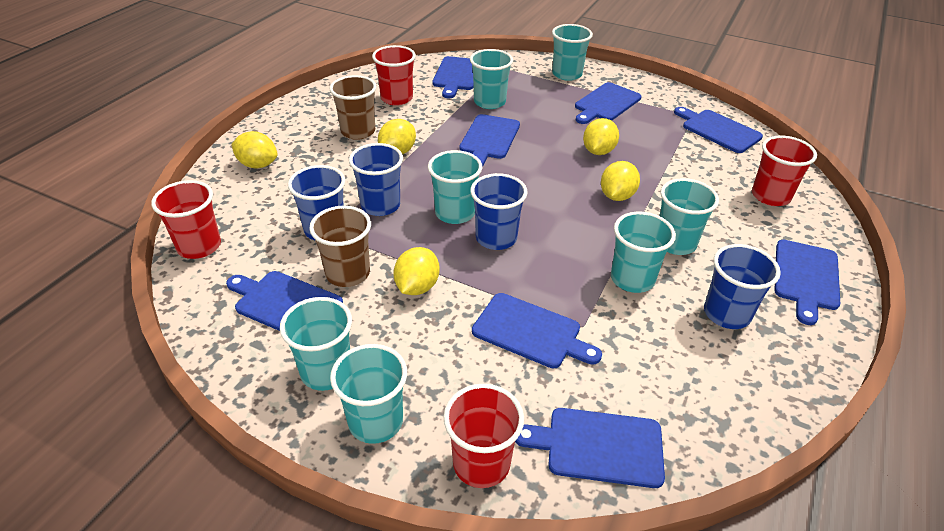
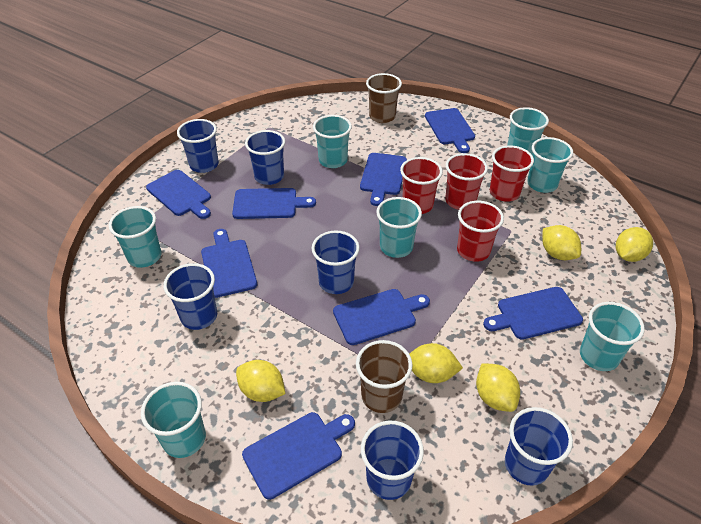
blue cup: [288,165,345,240] [349,143,403,216] [470,173,528,250] [704,244,781,329] = 4 -> [163,263,217,330] [177,119,219,173] [245,130,285,185] [312,231,360,294] [361,421,424,500] [505,407,573,486] = 6

